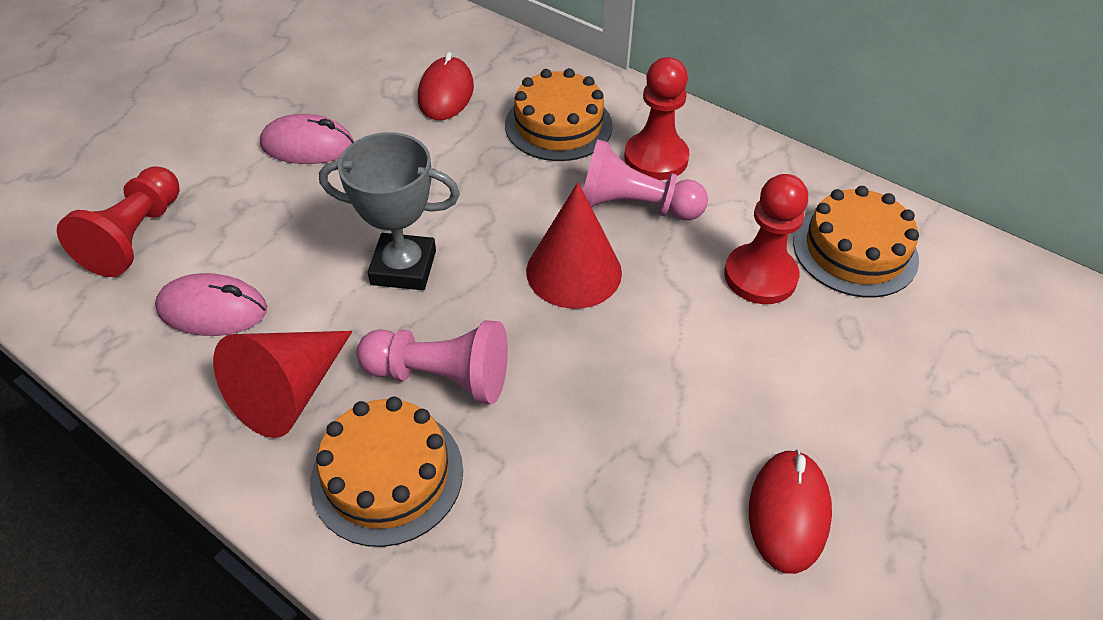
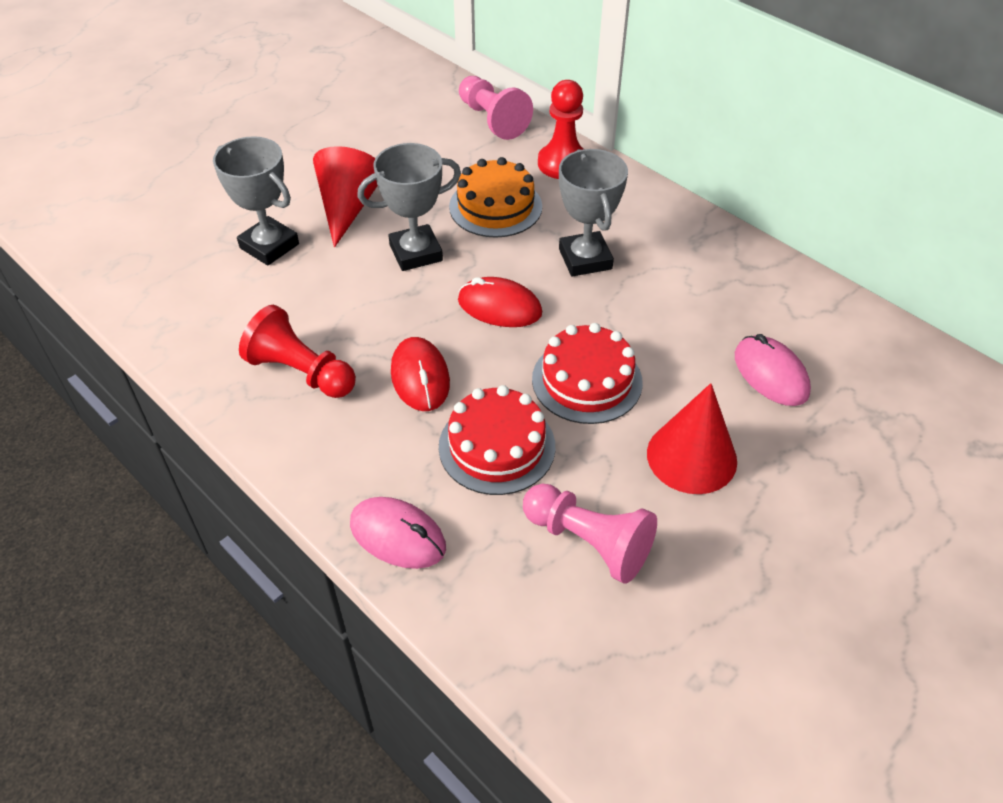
grey trophy: [319,132,460,290] = 1 -> [213,136,299,266] [357,143,461,271] [559,149,628,276] = 3
orange cake: [310,397,463,547] [505,68,613,161] [793,186,919,298] = 3 -> [449,157,542,238] = 1
red cake: none = 0 -> [439,385,555,495] [532,323,643,424] = 2
red pawn: [57,166,180,277] [624,57,689,180] [724,174,808,304] = 3 -> [239,305,356,398] [538,80,584,179] = 2

